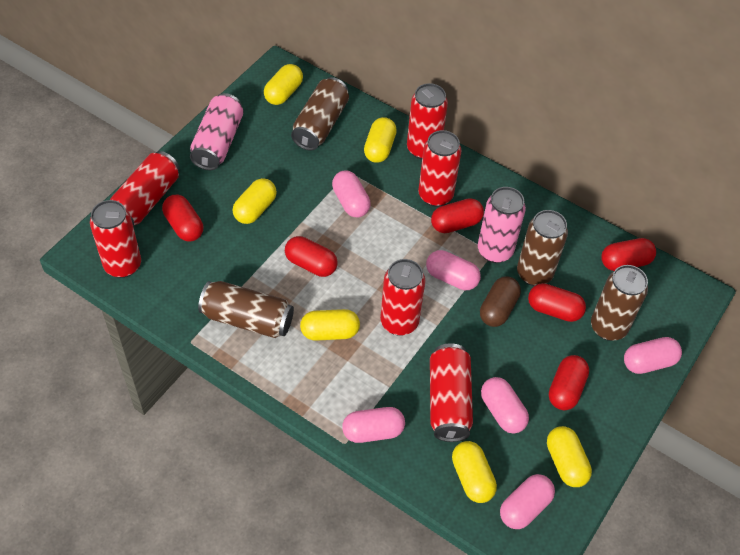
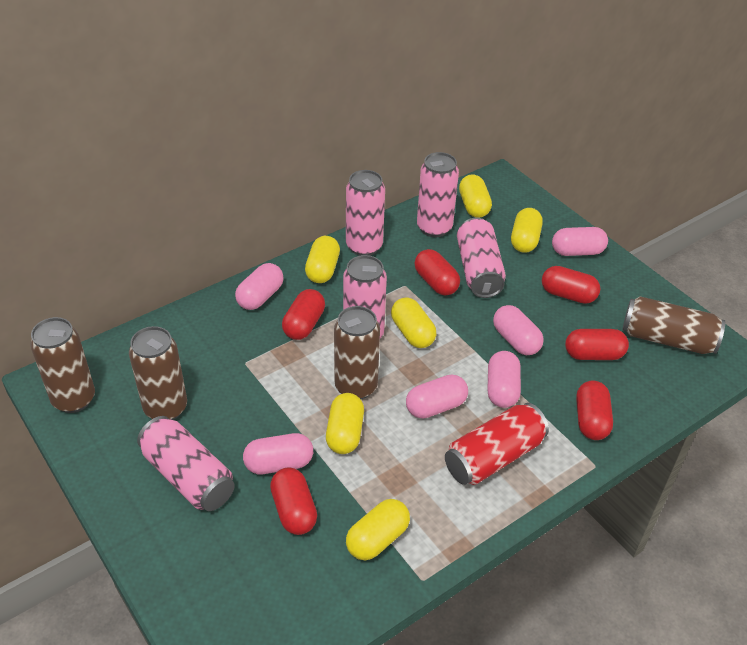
brown capsule: [480,276,521,327] = 1 -> none = 0
pink can: [190,93,243,170] [478,187,526,263] = 2 -> [137,416,235,511] [343,255,387,338] [346,170,385,256] [417,152,459,237] [457,218,506,298] = 5
red can: [90,200,141,278] [110,151,180,226] [380,259,425,336] [407,83,448,159] [418,130,462,207] [430,343,473,442] = 6 -> [445,403,549,485] = 1

